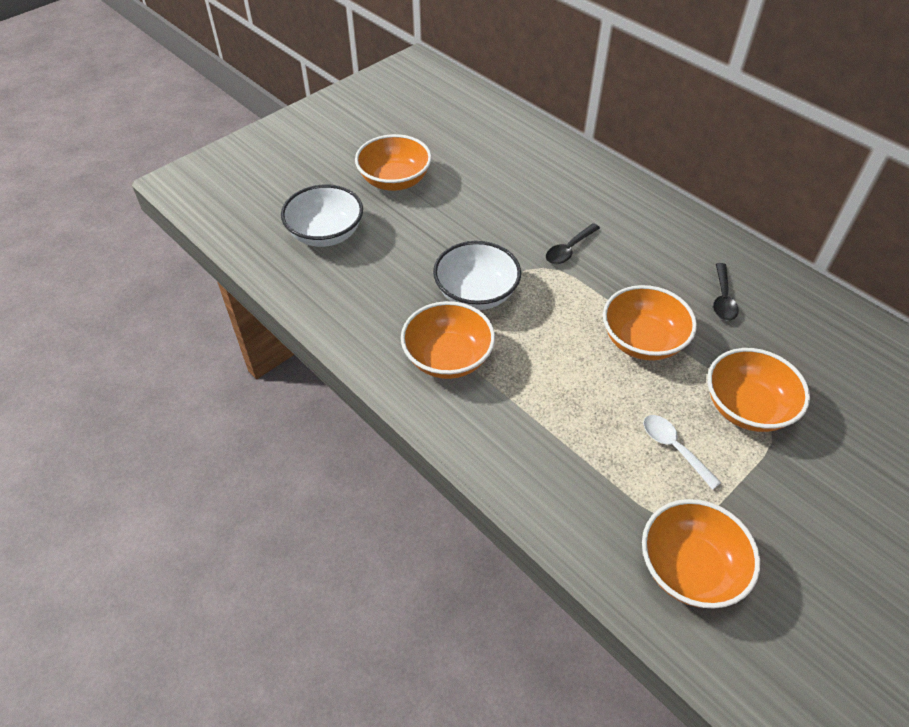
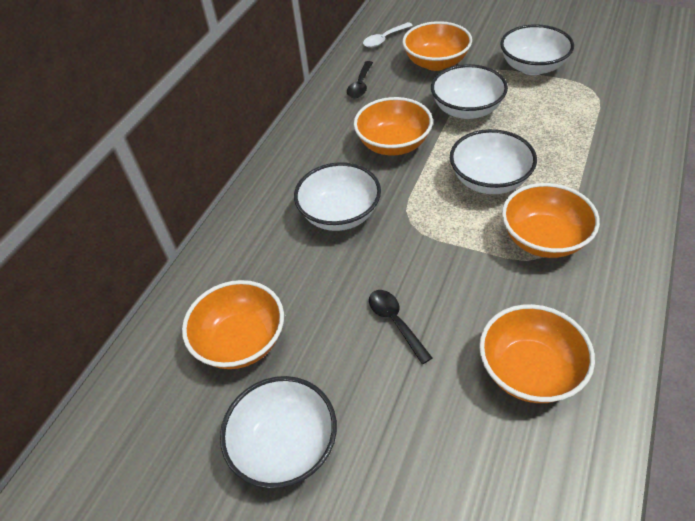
white bowl: [281,185,363,247] [433,241,521,310] = 2 -> [220,376,337,489] [294,162,381,231] [431,64,508,119] [450,129,537,194] [500,24,574,75] = 5

